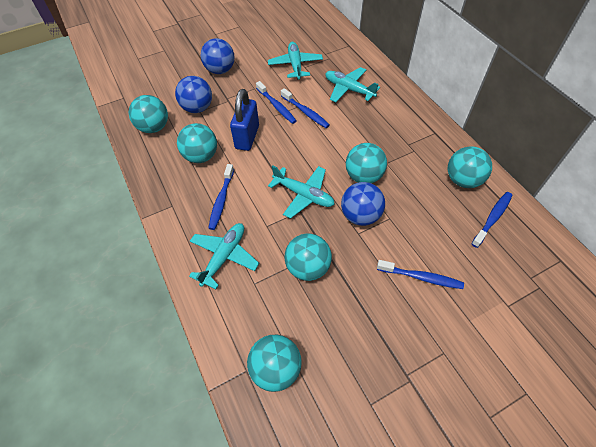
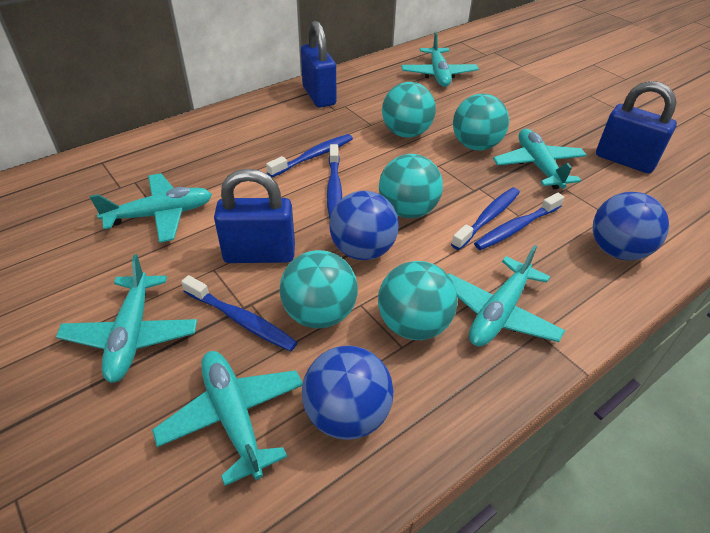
blue padlock: [230,89,259,151] = 1 -> [214,169,295,263] [301,21,336,108] [596,81,677,173] = 3
turquoise ball: [129,95,168,133] [177,123,217,163] [247,335,302,392] [285,233,332,281] [346,143,387,183] [448,146,492,188] = 6 -> [280,250,358,328] [378,261,458,340] [379,154,443,218] [382,82,436,138] [453,94,509,151] = 5
turquoise plane: [189,223,259,289] [268,42,323,80] [268,165,335,219] [325,67,380,102] = 4 -> [56,254,197,383] [90,173,212,243] [152,351,303,486] [401,32,479,87] [448,245,565,346] [493,129,587,189] = 6

